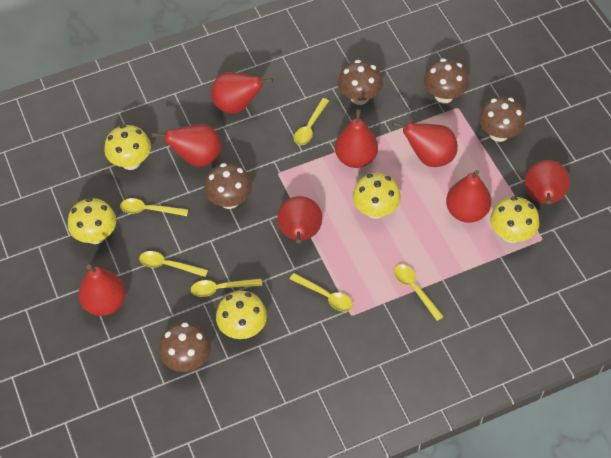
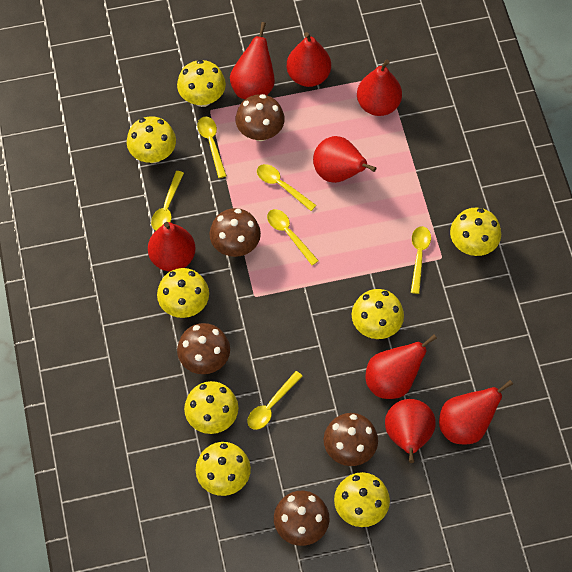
yellow mushroom: [68,198,116,244] [104,125,151,170] [216,291,267,339] [353,173,401,219] [490,196,539,243] = 5 -> [127,116,176,163] [157,268,209,318] [177,60,226,107] [184,381,238,434] [196,442,251,496] [334,472,390,527] [352,289,404,339] [450,208,501,256] = 8

